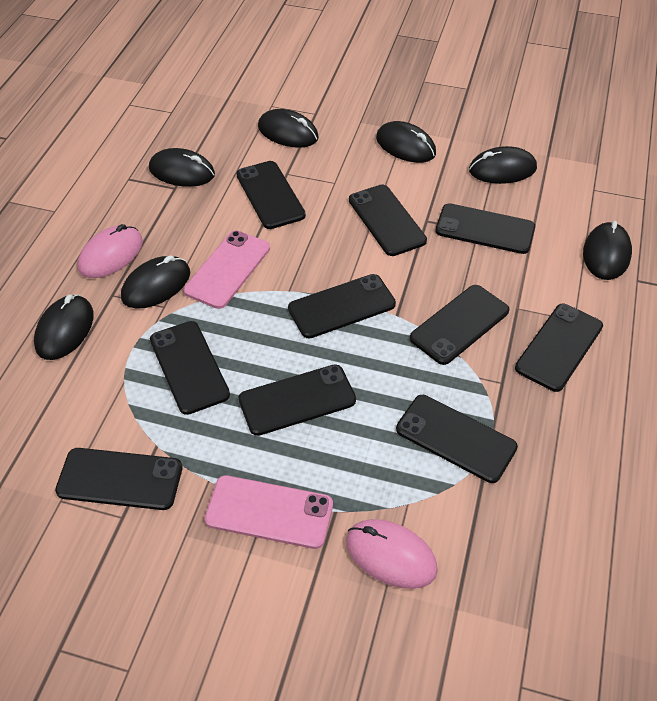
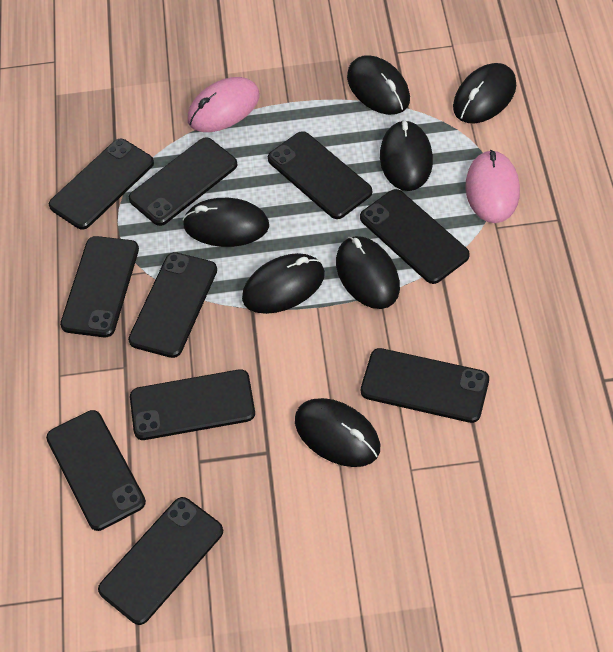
pink phone: [184,230,270,309] [205,475,333,549] = 2 -> none = 0

